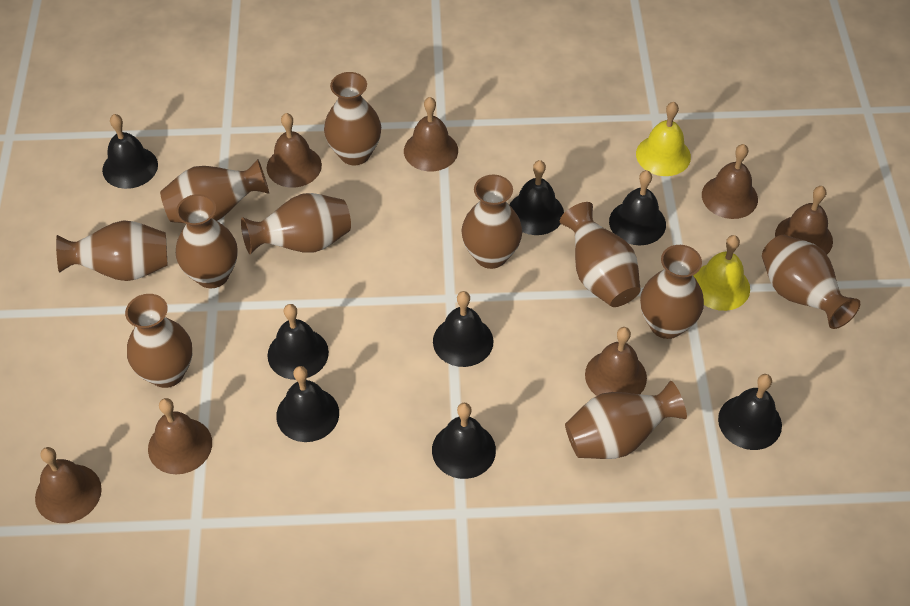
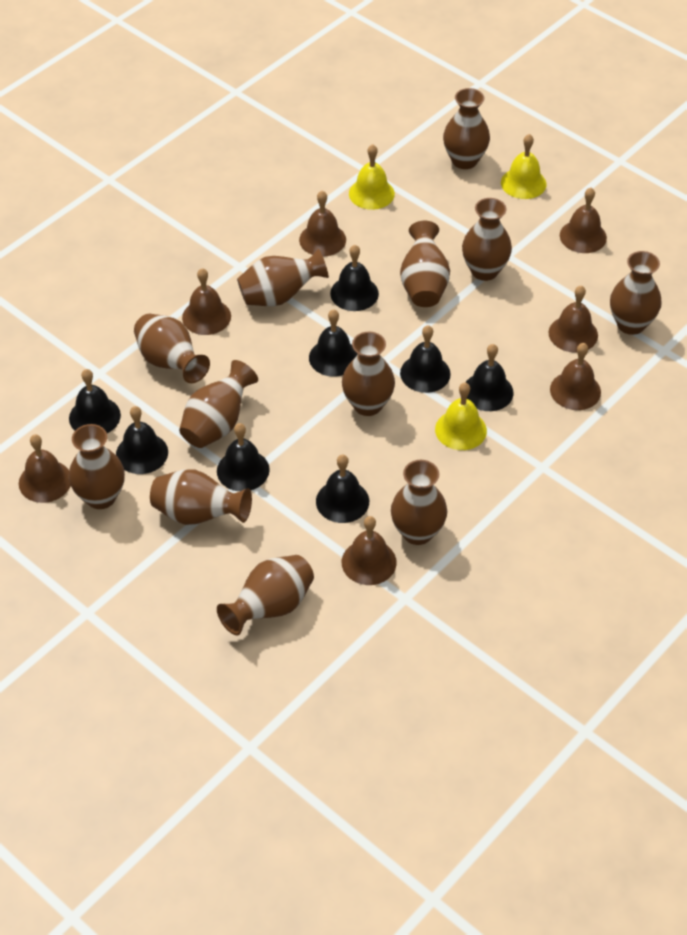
brown vase: [56,220,168,281] [125,294,192,388] [160,159,269,223] [176,194,238,288] [241,193,351,254] [324,72,381,165] [462,174,522,269] [560,202,641,307] [565,381,687,459] [640,245,704,339] [762,235,860,329] = 11 -> [69,424,125,509] [134,314,210,383] [150,469,252,525] [179,360,258,448] [217,555,314,635] [237,249,329,306] [342,332,395,416] [391,460,447,545] [400,221,450,307] [443,88,490,169] [462,198,512,281] [610,251,662,335] = 12
yellow bell: [636,102,691,176] [693,235,750,311] = 2 -> [349,144,395,210] [435,382,487,450] [501,134,546,199] = 3

